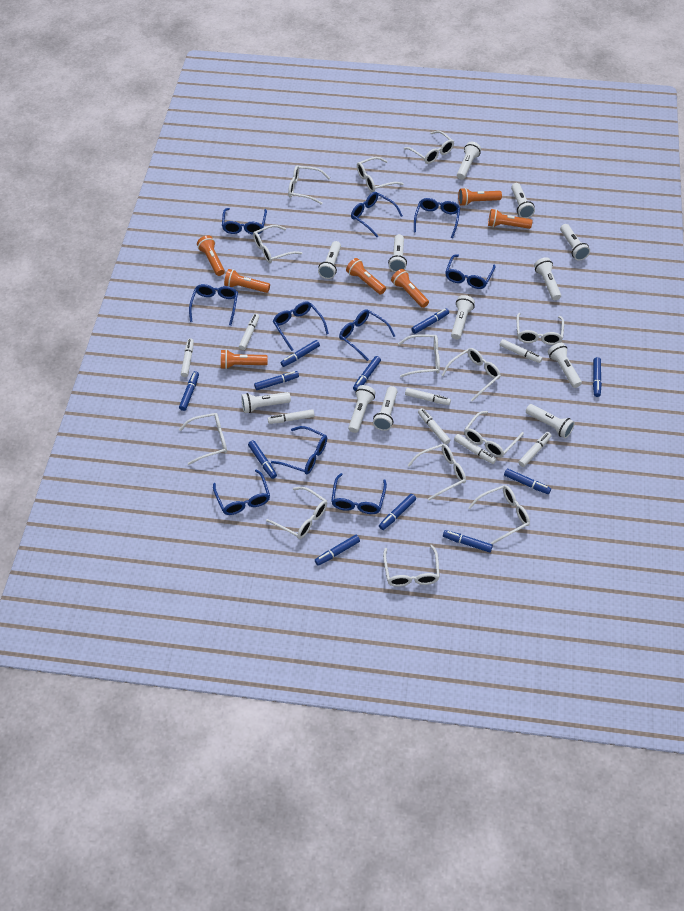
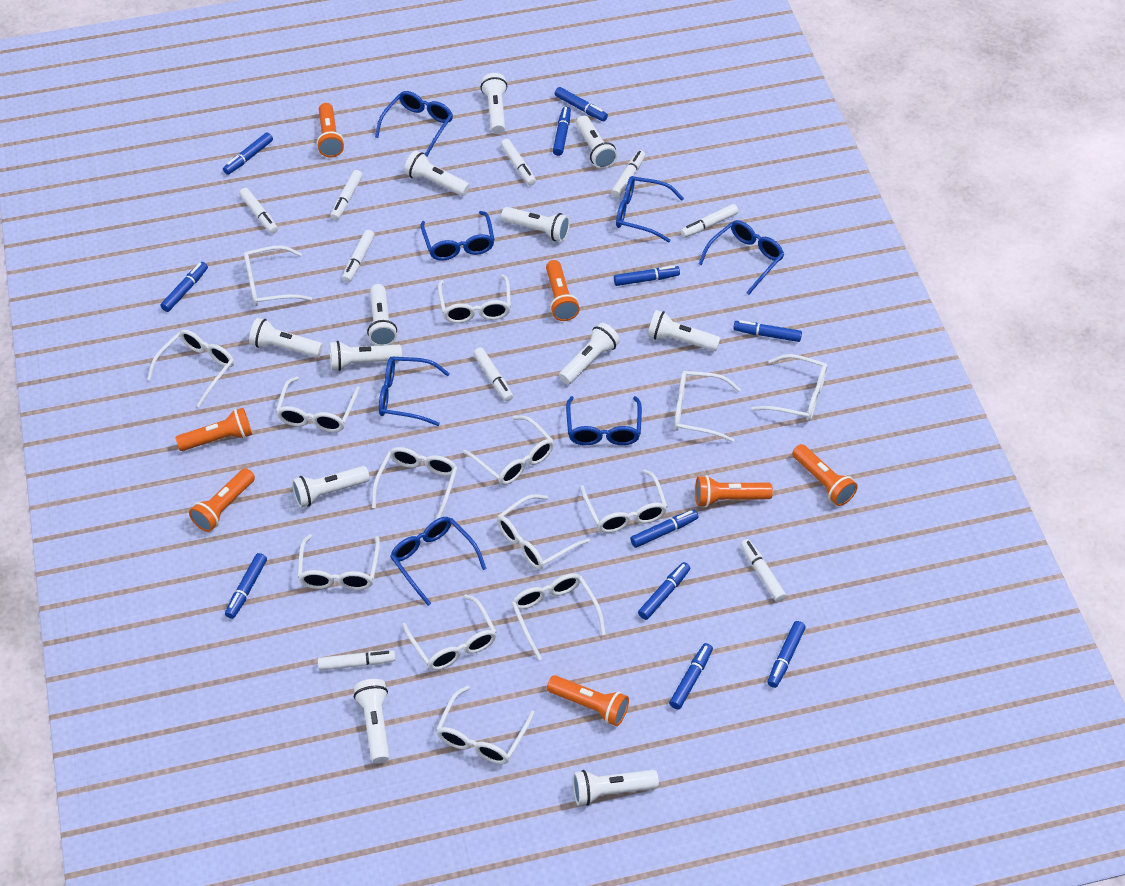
blue glasses: [189,284,238,326] [213,469,270,515] [222,208,267,234] [271,426,327,475] [273,301,329,351] [331,473,387,514] [339,309,395,361] [351,192,403,237] [414,198,460,238] [445,254,496,289] = 10 -> [375,91,453,157] [379,357,450,426] [390,517,487,606] [420,211,495,261] [566,396,642,445] [616,176,684,242] [698,220,784,295] = 7
white glasses: [179,413,227,465] [253,225,303,263] [266,487,327,539] [288,165,330,205] [357,157,404,192] [383,545,440,587] [398,334,440,377] [404,131,454,164] [407,444,466,501] [441,348,501,402] [464,411,524,457] [468,485,530,545] [517,313,564,345] = 13 -> [147,329,234,408] [244,245,312,306] [276,376,360,432] [297,534,380,590] [372,447,458,519] [402,594,497,670] [436,686,534,764] [438,274,511,323] [463,415,554,485] [497,494,590,570] [512,573,606,660] [580,469,668,533] [674,371,741,442] [751,354,828,421] = 14
white marker: [181,338,194,377] [239,314,259,350] [268,409,315,424] [405,388,451,405] [418,408,450,445] [454,434,496,464] [500,339,542,363] [518,432,552,467] = 8 -> [239,188,278,234] [318,650,396,671] [330,170,363,220] [342,230,374,283] [473,347,513,402] [501,139,536,186] [611,150,645,198] [680,204,738,238] [741,539,786,602] = 9

